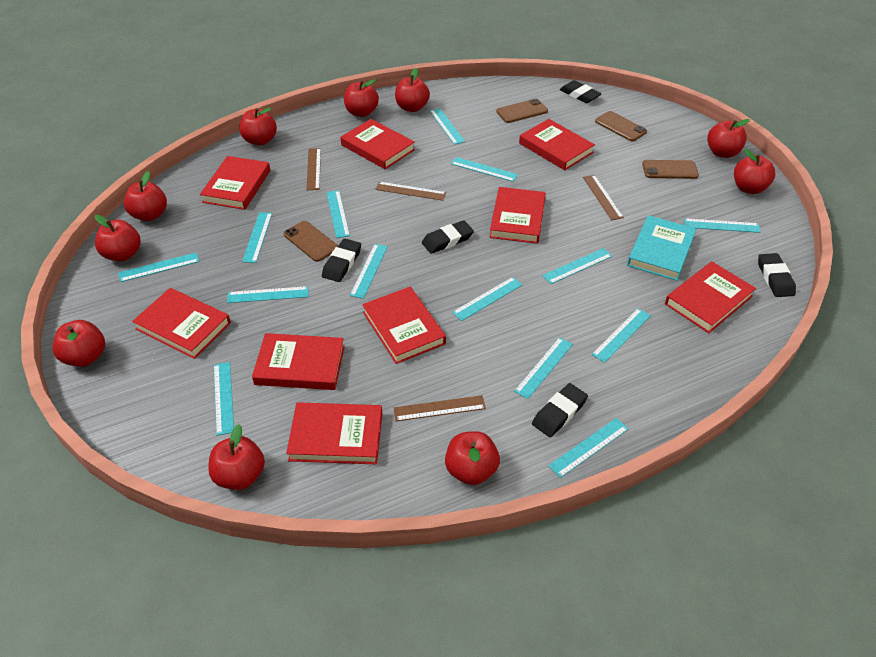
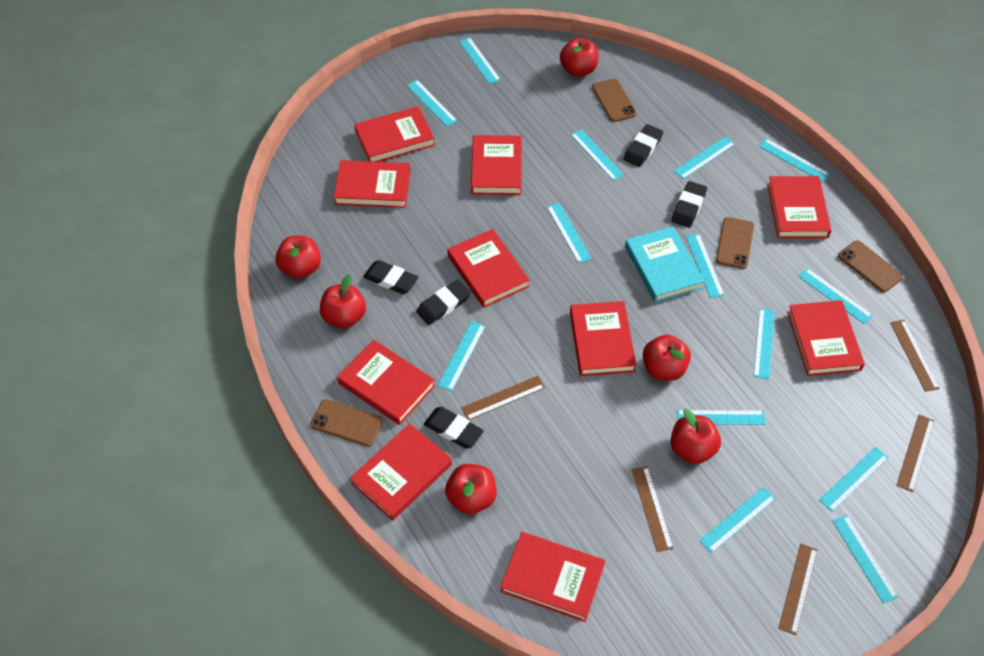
brown ruler: [307,148,321,190] [375,182,446,201] [394,395,486,421] [583,175,624,220] = 4 -> [461,376,545,420] [632,466,674,552] [778,544,818,635] [890,320,940,392] [896,415,935,492] = 5
red apple: [53,320,105,367] [95,215,141,261] [124,171,167,221] [208,424,265,490] [239,108,277,145] [344,79,379,117] [395,68,430,112] [445,431,500,485] [707,119,750,158] [734,148,776,194] = 10 -> [275,236,321,279] [320,274,366,328] [445,464,496,514] [560,38,599,77] [643,335,691,381] [670,408,721,464] = 6
red book: [132,288,231,359] [200,156,270,210] [252,333,345,390] [286,402,383,464] [341,119,415,169] [362,287,446,364] [489,187,546,244] [519,119,595,170] [665,261,756,333] = 9 -> [334,160,410,208] [337,340,435,425] [350,424,452,521] [354,106,435,162] [447,229,530,308] [471,135,522,195] [500,532,605,622] [570,301,637,376] [767,176,832,238] [787,300,865,376] = 10

